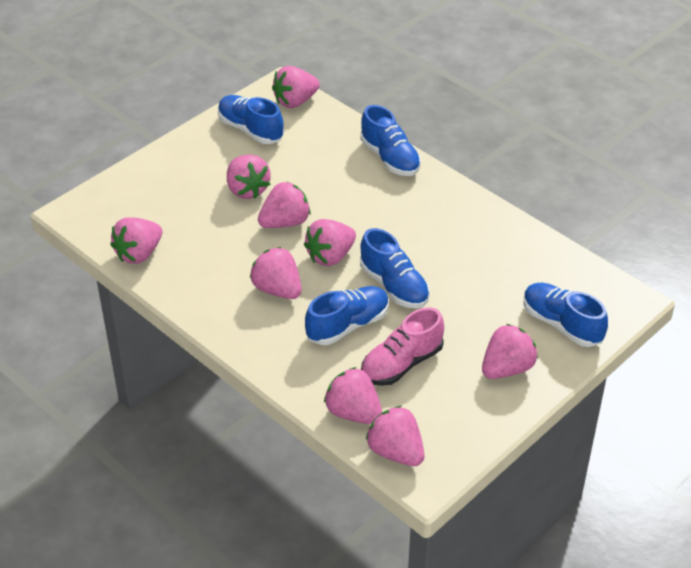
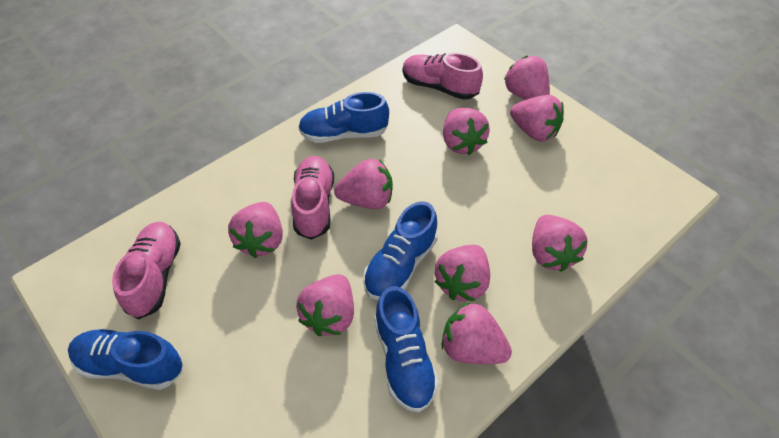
blue shoe: [218,95,284,144] [305,286,389,345] [360,105,421,176] [360,228,430,308] [524,283,608,347] = 5 -> [68,329,183,390] [298,92,389,143] [363,201,438,300] [374,286,439,413] = 4
pink shoe: [361,307,444,386] = 1 -> [112,221,181,319] [291,156,334,240] [403,53,483,100] = 3

